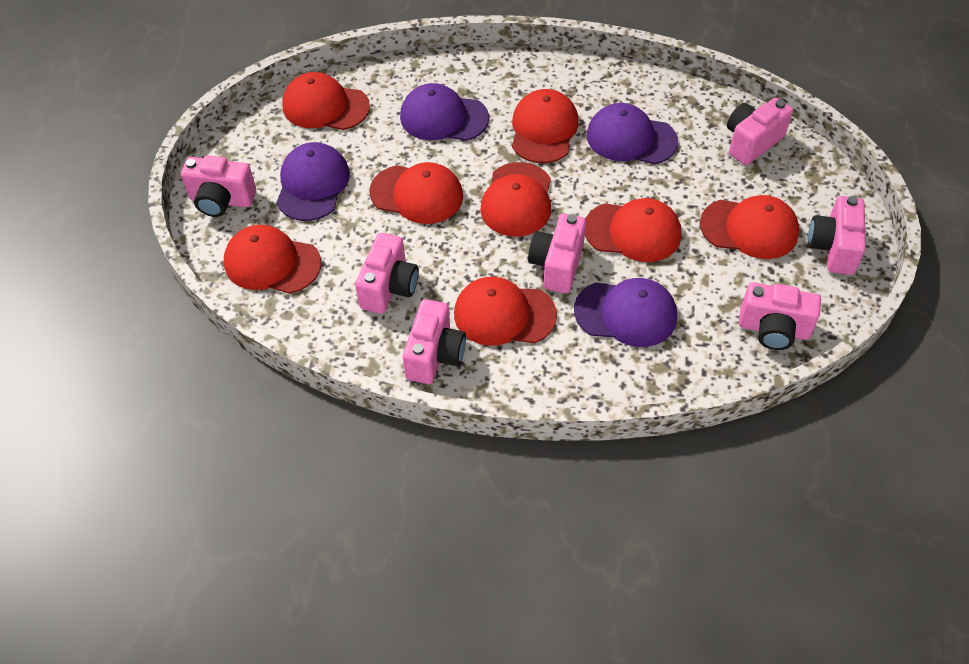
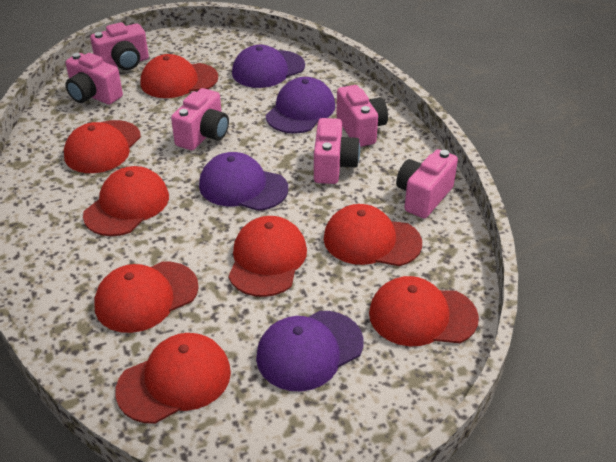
pink camera: [181,155,256,217] [355,233,419,314] [403,299,466,384] [528,213,586,293] [727,98,793,165] [739,282,821,350] [808,196,866,275] = 7 -> [65,53,123,105] [90,22,149,70] [171,88,229,150] [314,118,360,184] [336,85,388,147] [396,149,458,219] = 6

